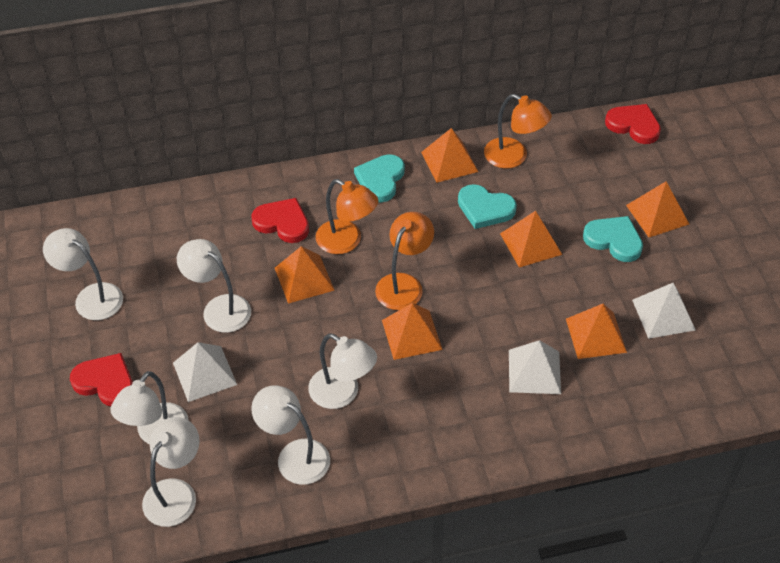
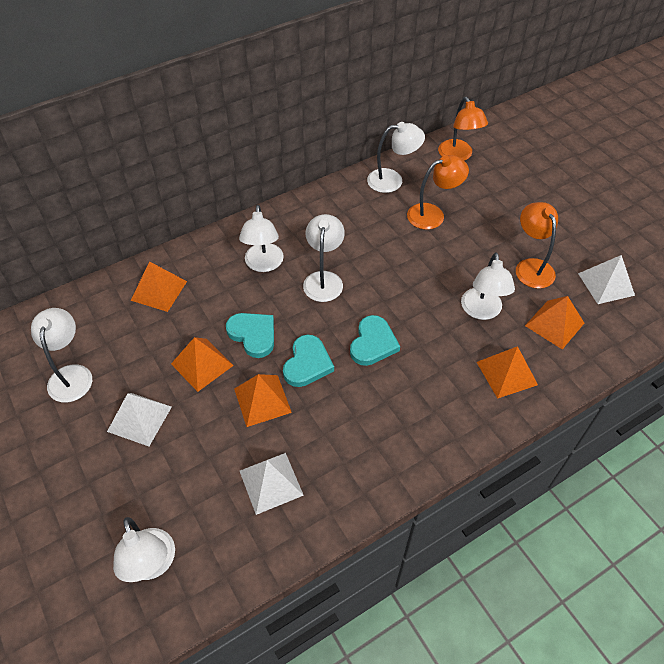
orange pyramid: [275,246,334,304] [382,303,443,360] [421,128,478,183] [500,211,562,268] [566,304,627,359] [626,181,689,237] = 6 -> [131,261,187,312] [171,337,234,392] [234,374,292,427] [477,346,538,399] [525,296,584,349] = 5
red heart: [70,353,133,406] [251,198,309,243] [605,104,661,144] = 3 -> none = 0

